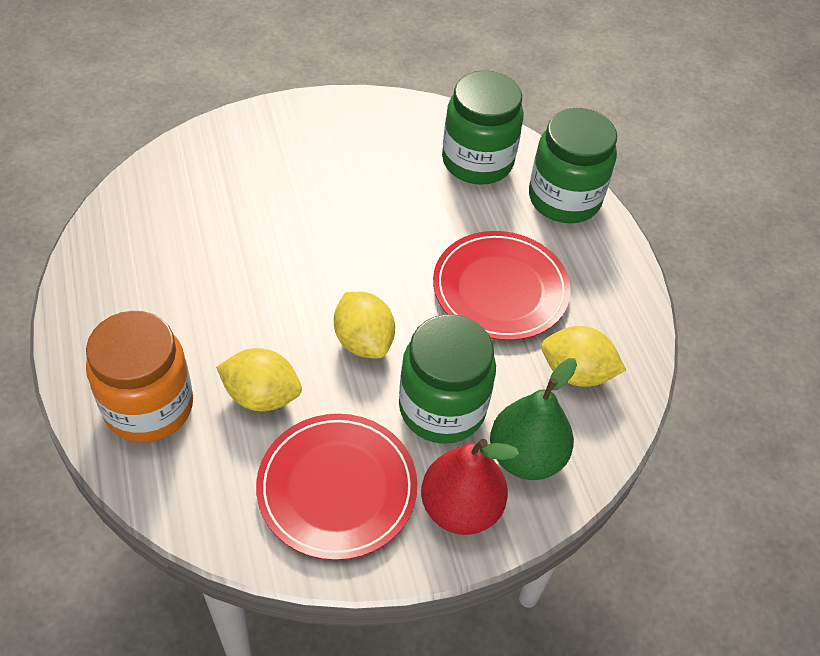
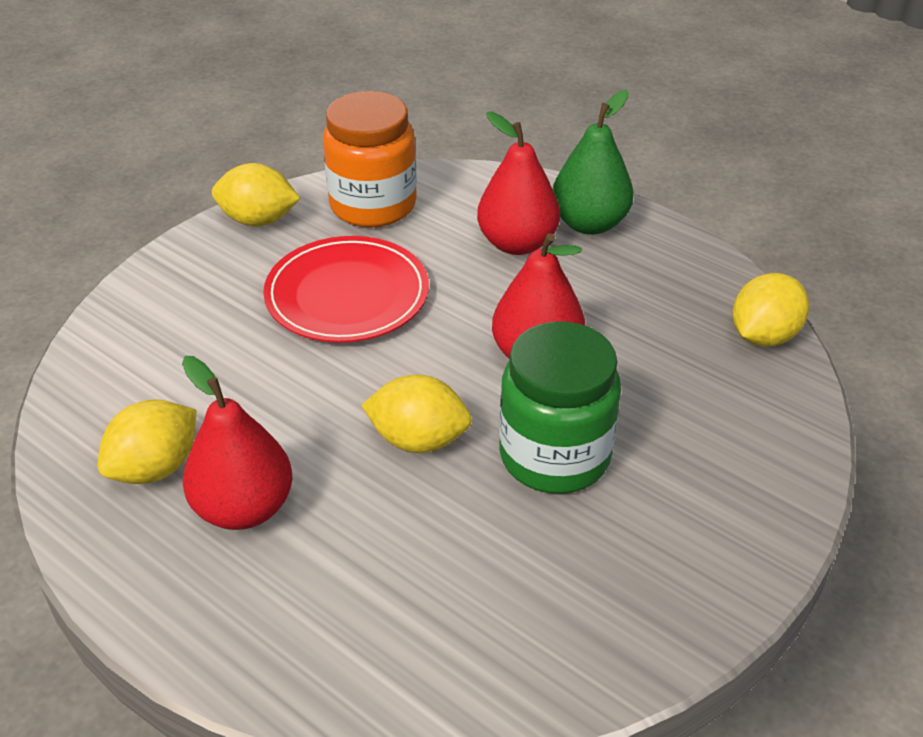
green jar: [399,314,496,444] [442,71,524,184] [529,108,617,223] = 3 -> [499,321,621,494] = 1
red pear: [421,439,519,535] = 1 -> [182,356,293,530] [477,112,560,255] [492,233,585,359] = 3
red plate: [256,414,418,560] [433,231,571,341] = 2 -> [263,236,429,343] = 1
yellow lemon: [216,348,302,411] [334,292,395,358] [541,326,626,387] = 3 -> [98,399,197,484] [212,163,301,226] [361,375,472,453] [732,273,809,347] = 4

